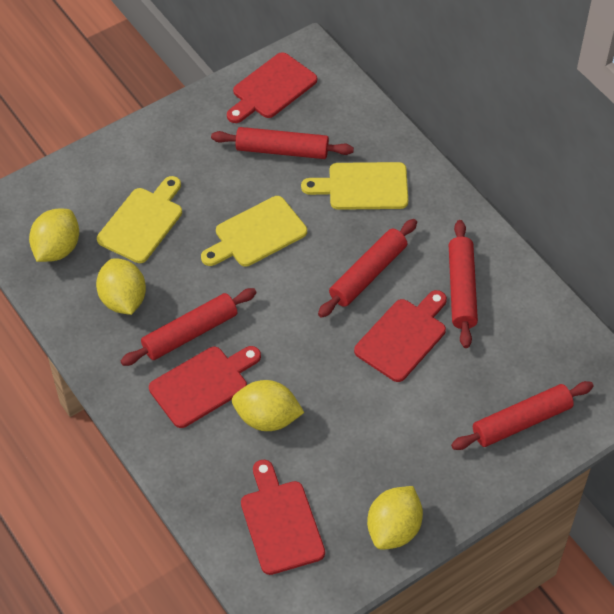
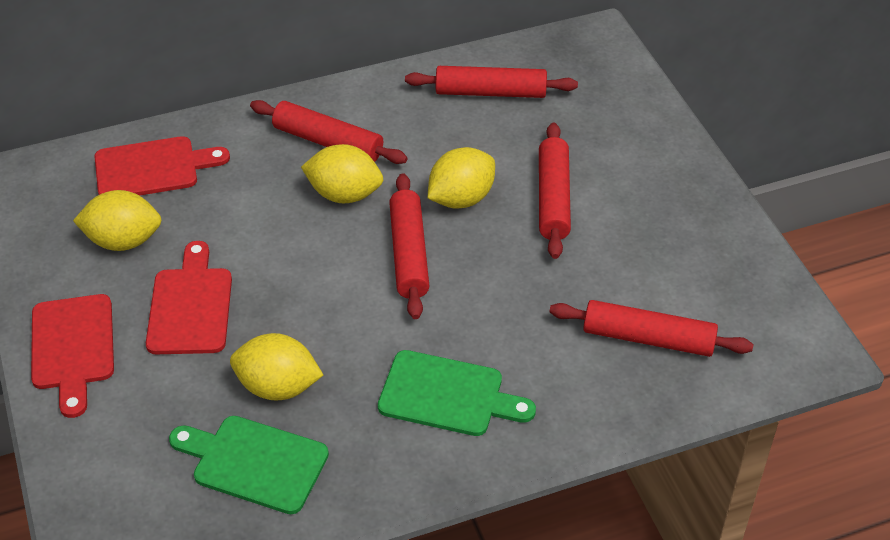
green cutting board: none = 0 -> [169,416,329,514] [378,350,536,436] = 2
red cutting board: [149,346,261,428] [227,52,317,123] [241,460,325,575] [354,290,447,382] = 4 -> [31,294,114,418] [94,136,230,196] [146,241,232,354] = 3
yellow cutting board: [97,176,182,263] [201,196,307,267] [301,162,408,210] = 3 -> none = 0

